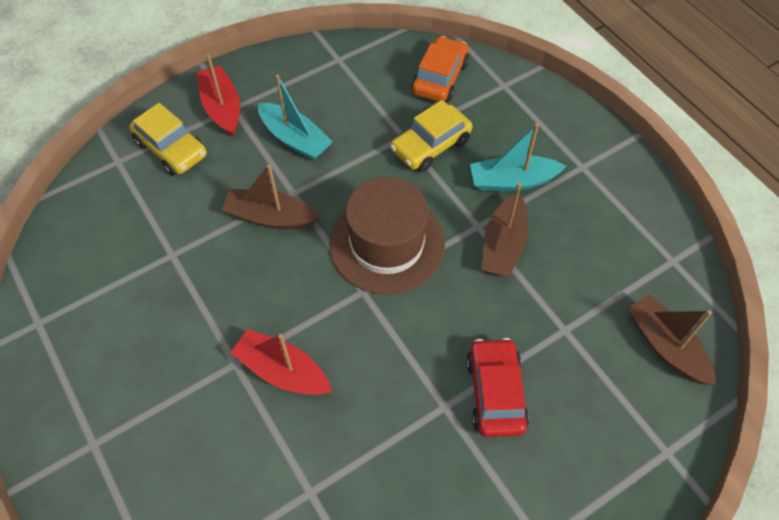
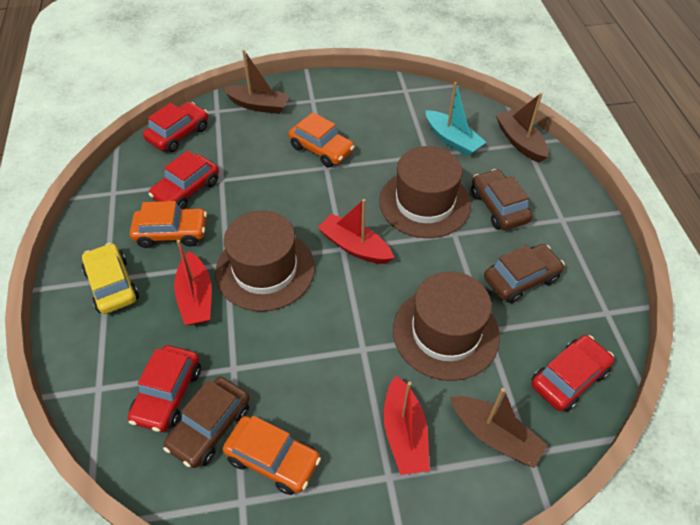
brown car: none = 0 -> [163,377,250,468] [471,169,532,230] [484,244,565,303] = 3
brown hat: [329,177,445,295] = 1 -> [215,210,315,312] [379,146,471,238] [393,271,500,381] = 3
orange car: [411,36,469,102] = 1 -> [130,201,207,248] [223,416,321,495] [289,112,355,167] = 3
red boat: [197,54,240,136] [230,329,332,395] = 2 -> [174,240,212,325] [318,199,394,264] [383,376,430,475] = 3
red car: [466,338,529,437] = 1 -> [128,345,201,432] [143,102,208,152] [149,150,219,209] [531,335,614,412] = 4
turquoise boat: [258,75,332,160] [470,123,566,191] = 2 -> [426,82,486,156] = 1
yellow car: [129,103,207,176] [390,100,472,172] = 2 -> [82,243,139,314] = 1

